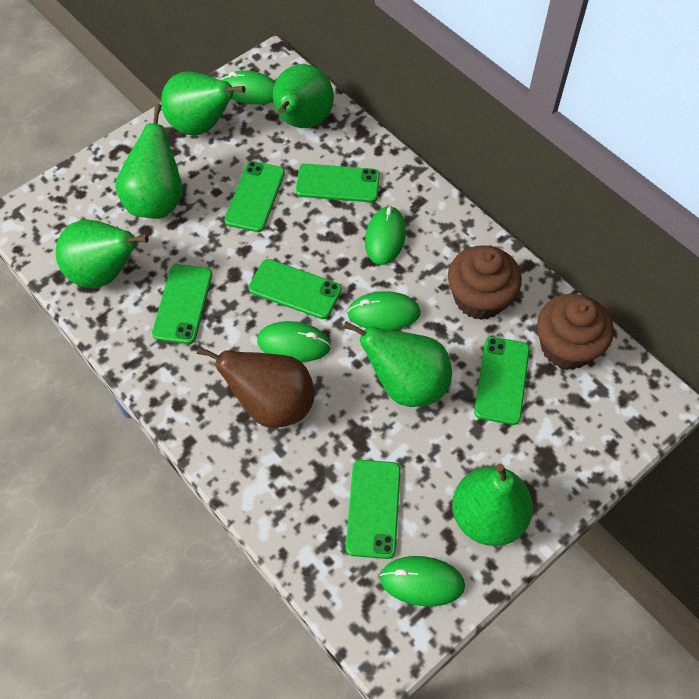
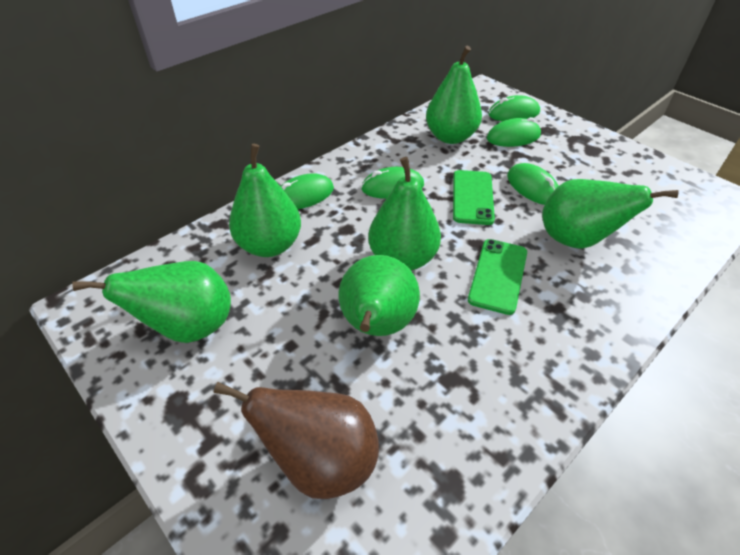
brown cupcake: [448,245,522,320] [537,294,614,370] = 2 -> none = 0
green phone: [152,264,212,344] [224,161,285,232] [249,259,342,319] [296,164,380,203] [346,460,401,559] [474,337,530,425] = 6 -> [453,170,495,225] [468,239,527,315] = 2

